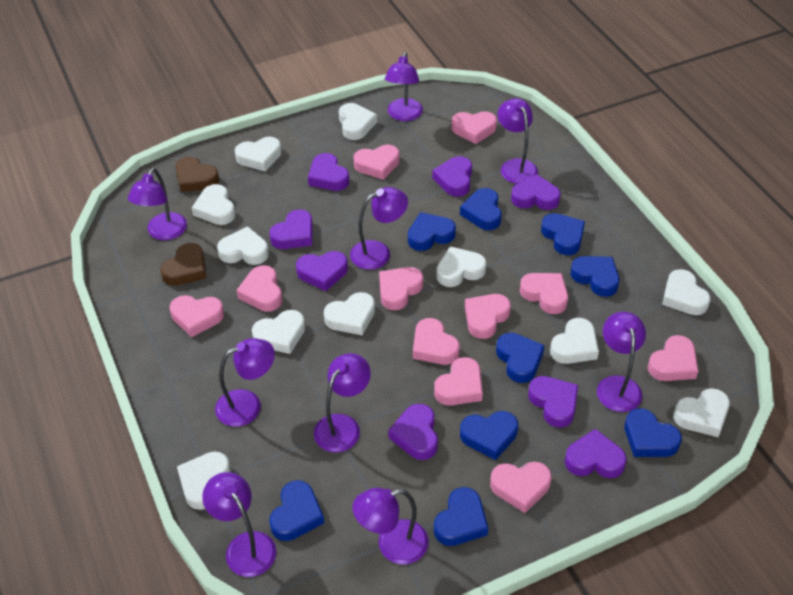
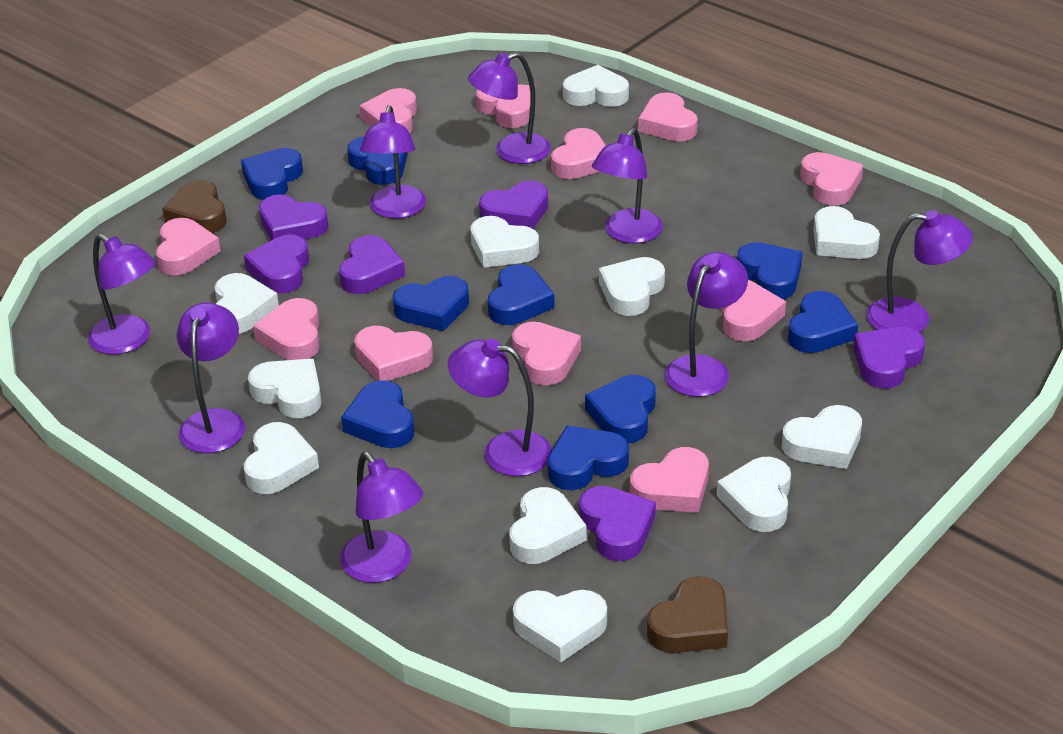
purple heart: [270,209,313,249] [296,251,348,291] [308,153,349,191] [388,404,438,460] [432,156,472,197] [511,174,561,210] [528,376,578,428] [564,429,627,478] = 8 -> [244,234,309,294] [259,194,328,240] [339,235,405,294] [479,181,548,229] [579,486,656,561] [853,327,925,388] = 6

